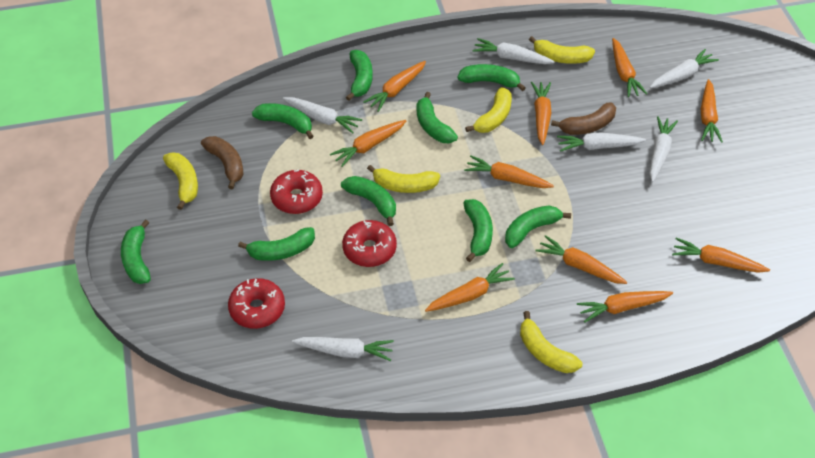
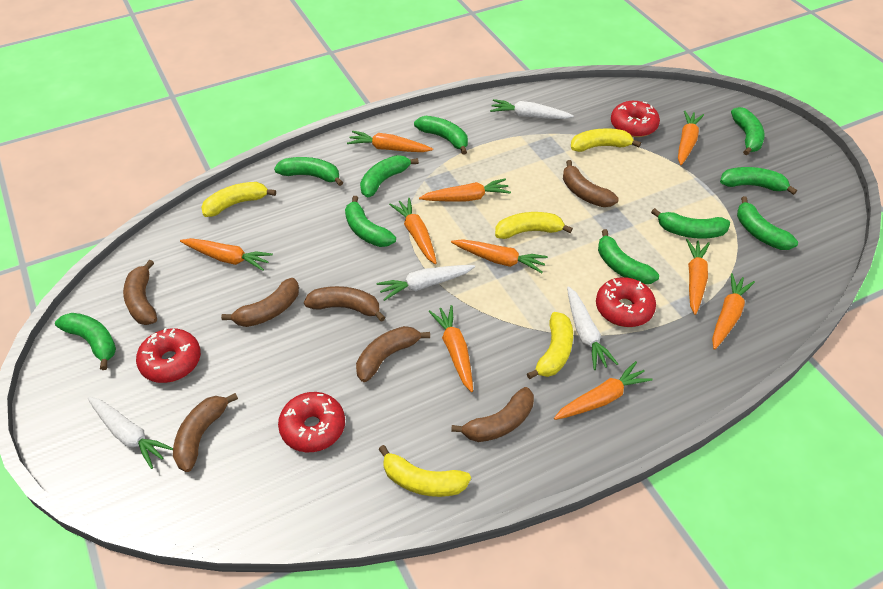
brown banana: [201,136,244,189] [551,103,616,135] = 2 -> [123,260,157,325] [173,393,238,472] [221,278,299,327] [304,286,386,322] [356,326,430,382] [451,387,534,442] [563,160,619,207] = 7
green banana: [121,219,151,284] [238,227,315,261] [252,103,314,139] [341,176,396,226] [346,50,373,101] [417,92,458,143] [457,64,526,91] [463,199,493,262] [505,205,571,248] = 9 -> [55,313,116,370] [274,157,343,186] [345,196,396,247] [360,155,419,197] [414,116,468,155] [598,229,659,284] [651,208,730,239] [720,167,797,195] [731,107,765,156] [737,196,798,250] = 10
red donut: [228,278,285,329] [270,169,323,214] [342,220,397,267] = 3 -> [136,328,201,383] [278,392,345,452] [596,277,656,327] [611,101,660,137] = 4
white carrot: [283,97,362,134] [292,337,394,361] [473,38,555,64] [557,132,646,152] [649,116,678,182] [650,49,719,88] = 6 -> [88,397,173,469] [377,265,475,301] [490,99,574,119] [567,286,618,370] = 4

